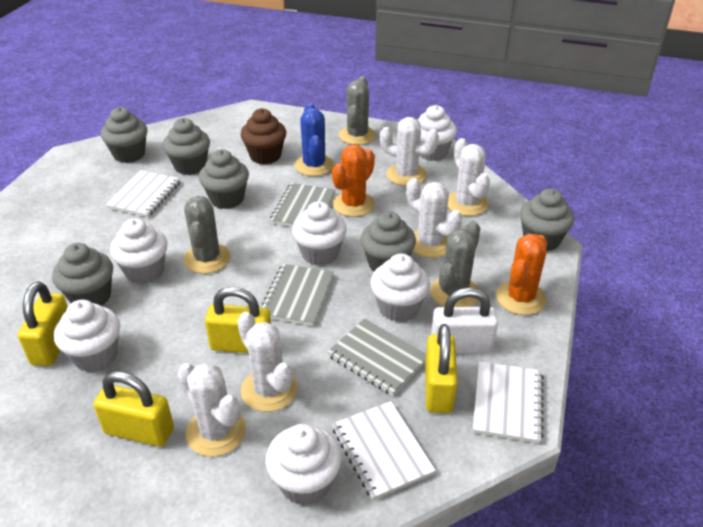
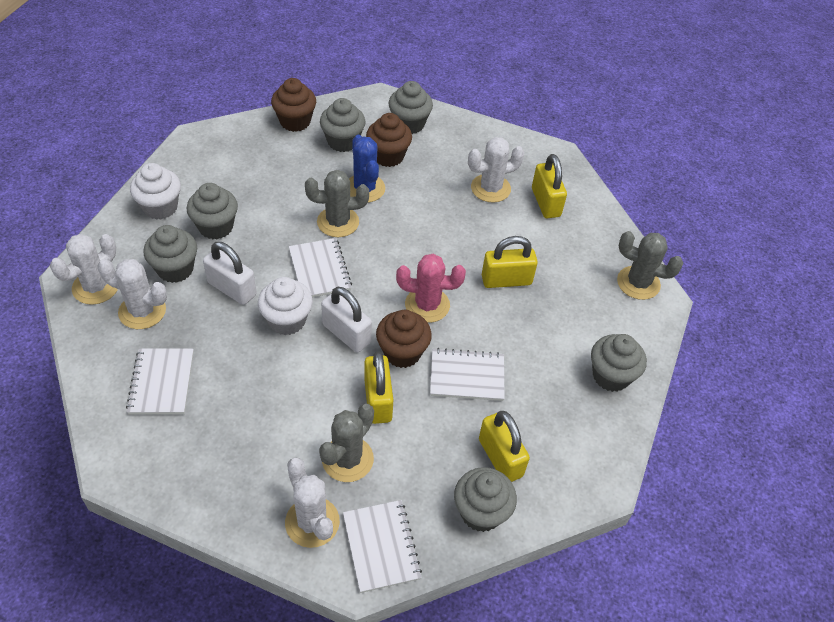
brown cupcake: [241,108,286,165] = 1 -> [271,78,316,132] [366,113,412,167] [376,310,432,368] = 3
grey notebook: [260,264,334,326] [270,183,335,227] [327,318,426,396] = 3 -> none = 0
orange cactus: [332,145,375,217] [496,234,547,315] = 2 -> none = 0
pink cactus: none = 0 -> [396,254,466,323] = 1
white cactus: [177,363,246,457] [237,312,298,412] [380,117,439,186] [406,178,463,258] [448,138,490,216] = 5 -> [50,234,118,305] [97,259,167,329] [285,457,340,548] [468,137,525,203] = 4
white cupcake: [54,300,120,372] [110,218,168,284] [266,424,342,505] [292,201,347,266] [370,253,430,322] [417,105,457,161] = 6 -> [130,163,181,220] [258,277,313,335] = 2
white notebook: [106,170,180,217] [332,401,436,500] [473,361,544,443] = 3 -> [126,349,194,414] [289,238,352,297] [343,500,422,593] [430,348,505,401] = 4
white padlock: [431,288,498,354] = 1 -> [203,242,257,305] [321,287,372,353] = 2

